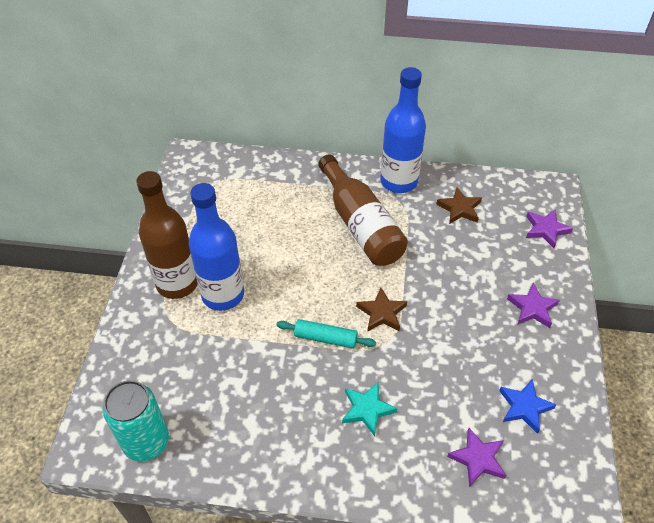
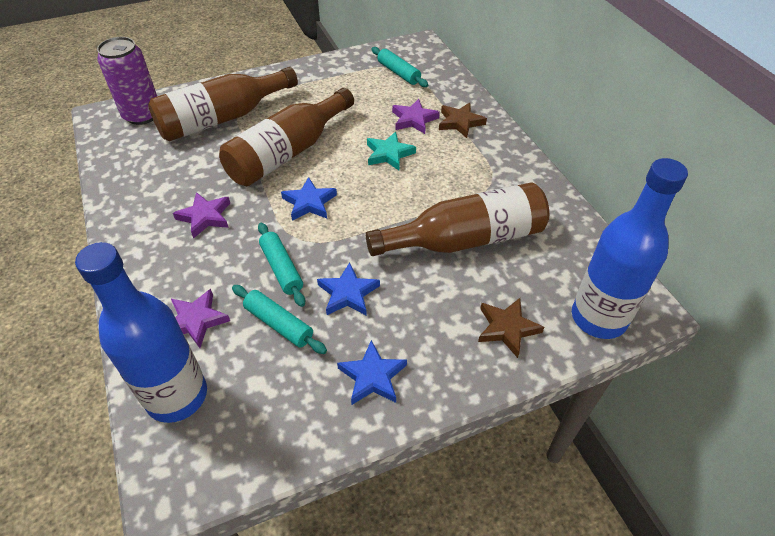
blue star: [499,379,557,434] = 1 -> [281,177,337,221] [317,262,380,316] [337,340,407,405] = 3
brown bottle: [136,171,198,299] [318,154,408,266] = 2 -> [148,67,298,141] [219,88,354,186] [366,182,549,256] = 3
purple can: none = 0 -> [97,37,157,125] = 1
turquoise can: [103,380,169,462] = 1 -> none = 0
turquoise rolling pin: [276,319,376,349] = 1 -> [232,285,327,354] [258,223,305,307] [371,47,428,87] = 3

